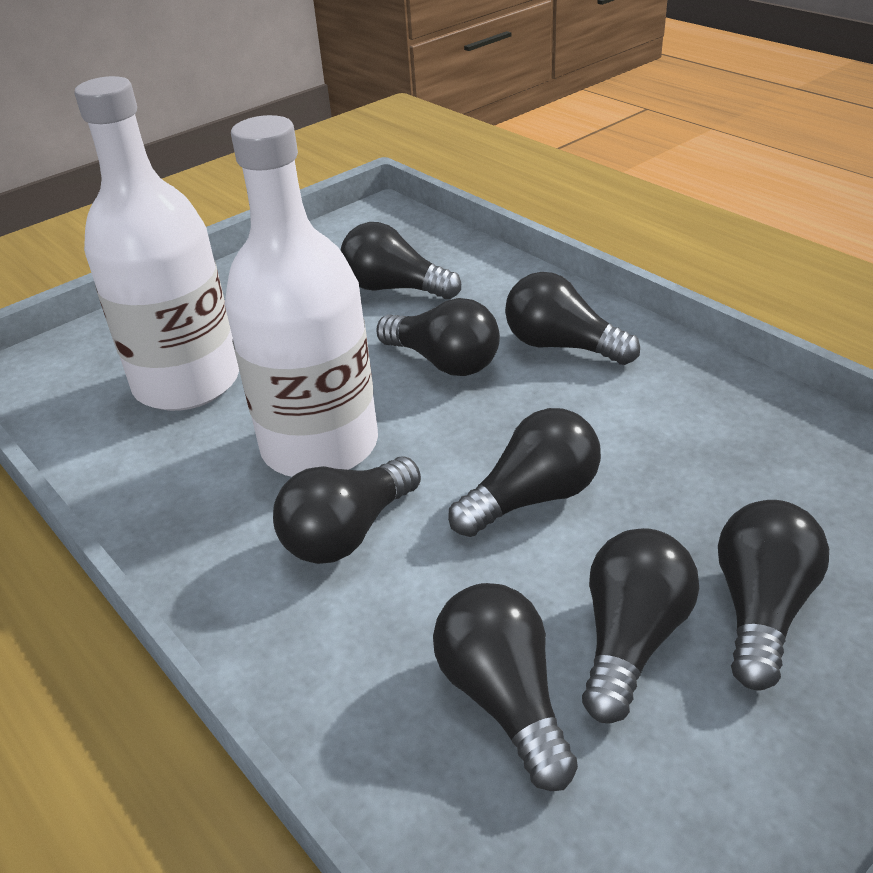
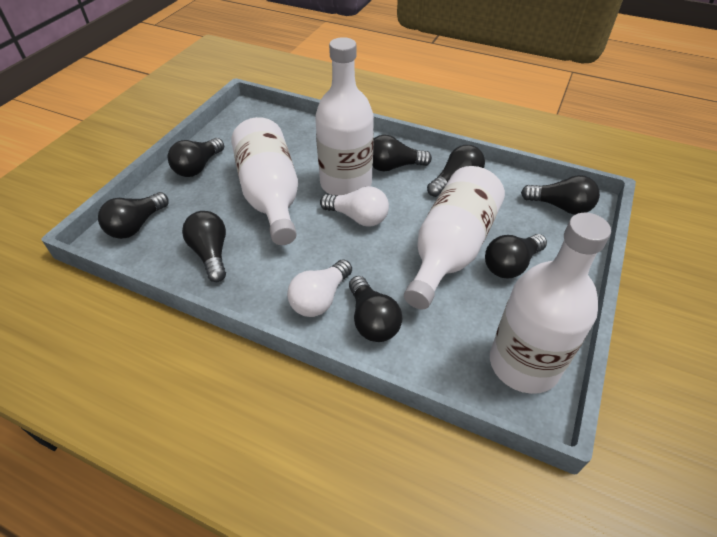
white bottle: [74,76,239,411] [225,115,378,477] = 2 -> [231,117,298,245] [315,37,374,196] [404,166,505,309] [490,213,611,394] = 4
white light bulb: none = 0 -> [287,259,352,317] [320,186,389,227] = 2

